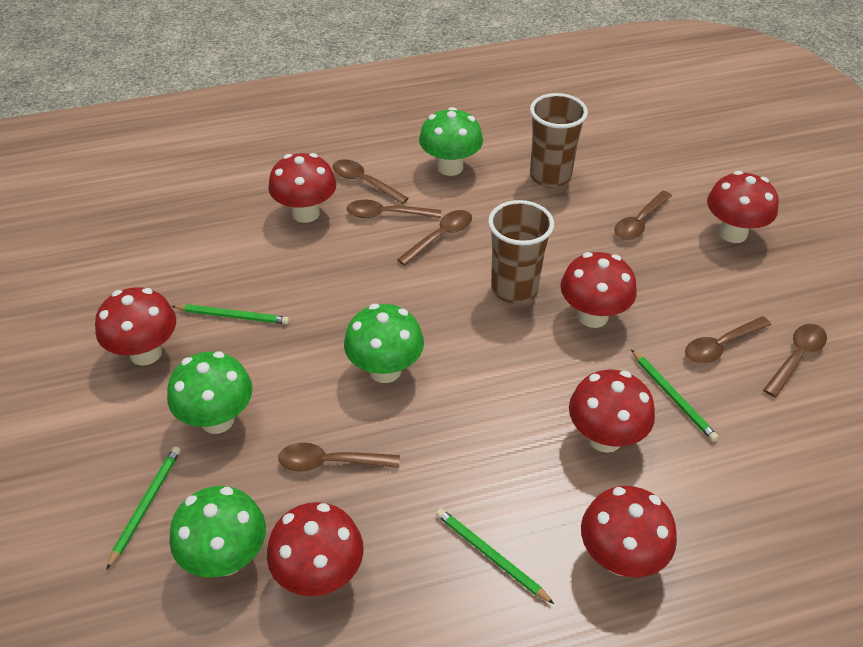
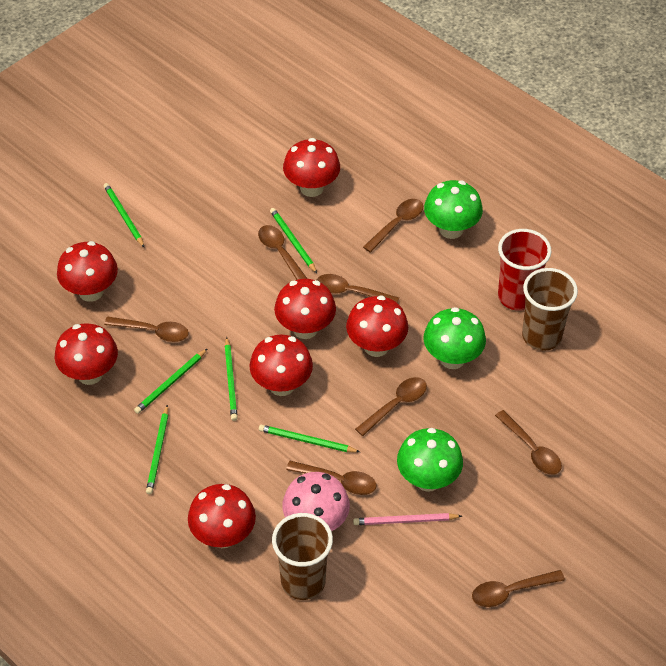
brown spoon: [278,443,400,472] [333,159,409,204] [347,199,441,218] [397,210,472,266] [614,191,672,240] [685,316,771,363] [763,324,827,397] = 7 -> [104,317,189,342] [258,225,307,280] [286,461,377,495] [317,274,399,303] [355,377,427,436] [363,199,423,252] [472,570,565,607] [495,410,562,475] = 8
green mushroom: [167,351,253,434] [170,486,266,578] [344,304,424,383] [419,107,483,176] = 4 -> [397,428,463,492] [424,180,483,239] [424,307,486,369] = 3
green pencil: [106,446,181,570] [172,304,289,324] [436,508,554,604] [631,349,719,442] = 4 -> [103,183,145,248] [134,348,208,414] [146,405,168,494] [225,337,238,421] [259,425,360,453] [270,208,317,273] = 6
pink mushroom: none = 0 -> [282,472,350,531] = 1
pink pencil: none = 0 -> [353,513,462,525] = 1
red cup: none = 0 -> [498,229,551,311] = 1

